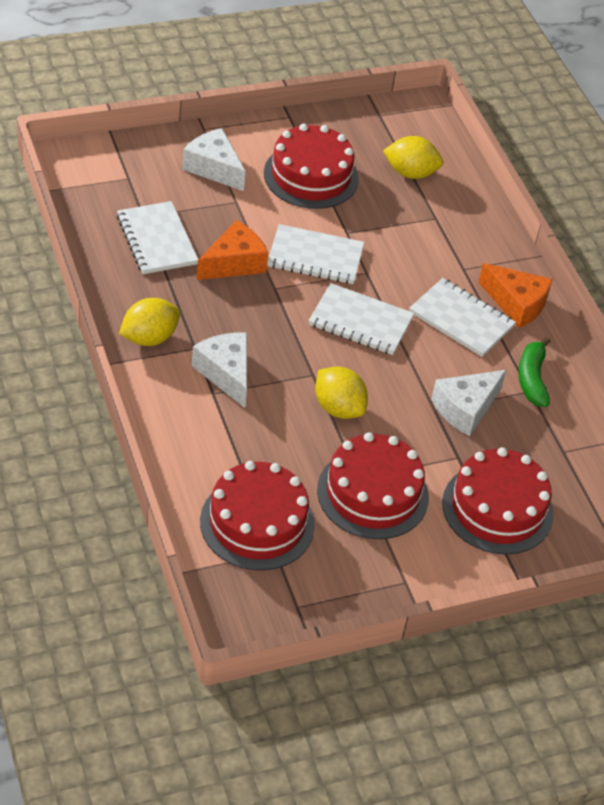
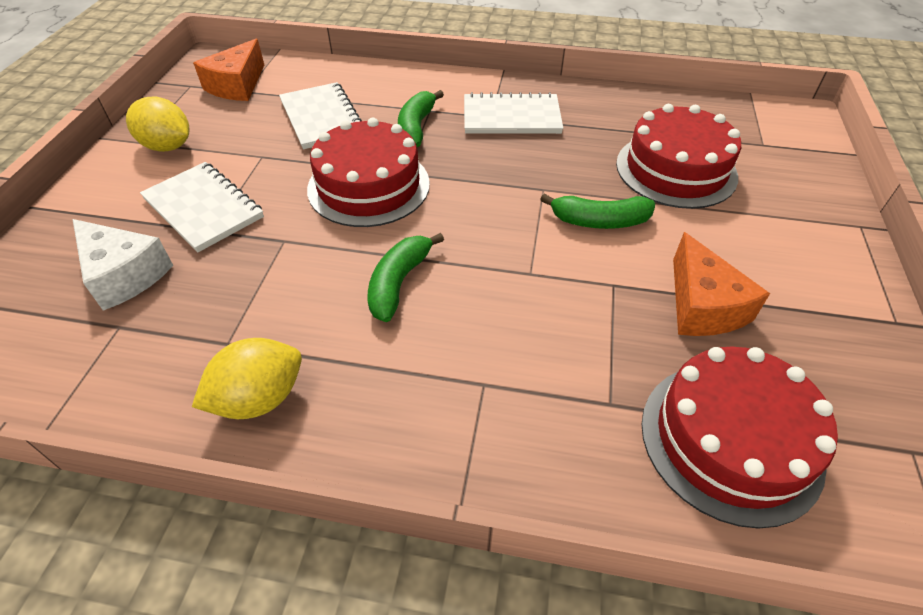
green banana: [519,337,551,407] = 1 -> [368,233,444,322] [398,90,444,147] [540,194,655,229] = 3
red cake: [200,461,315,570] [264,124,359,209] [317,432,429,539] [442,447,554,555] = 4 -> [307,118,430,227] [616,104,741,209] [641,347,838,529] = 3
white cheese: [182,128,246,191] [192,332,247,408] [431,370,506,436] = 3 -> [73,219,173,310] = 1
white notebook: [117,201,198,274] [267,224,364,284] [309,283,414,355] [409,278,516,357] = 4 -> [140,162,264,252] [279,82,362,149] [464,92,563,134] = 3
yellow lemon: [119,298,180,346] [315,366,368,419] [383,136,443,179] = 3 -> [126,97,190,152] [192,338,302,419] = 2

